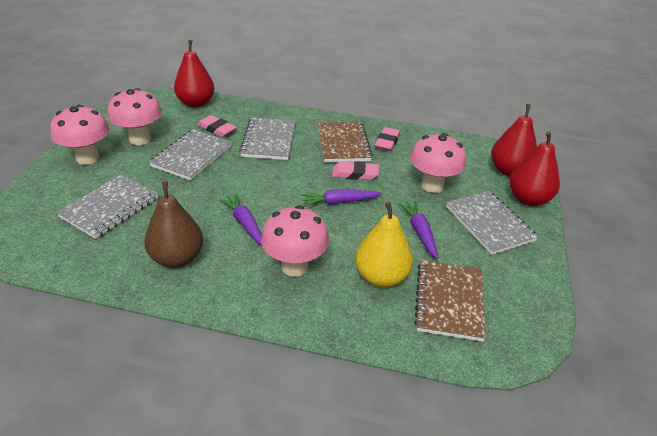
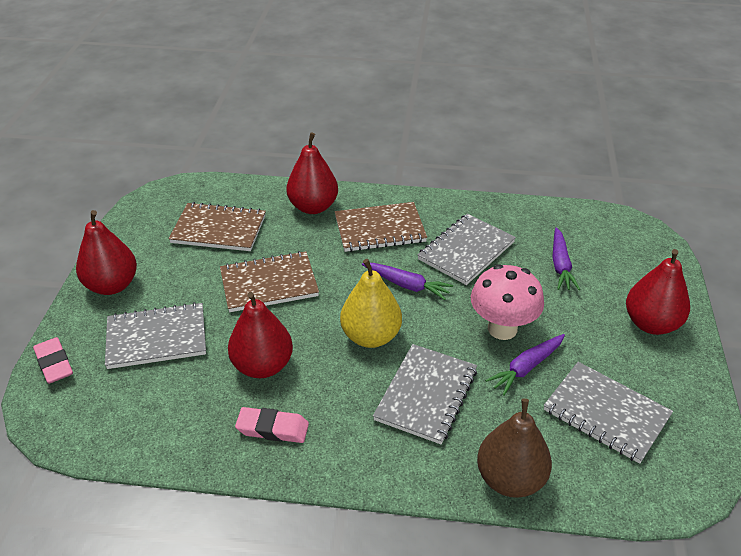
brown notebook: [317,122,373,162] [414,260,486,342] = 2 -> [168,202,266,251] [220,251,319,312] [335,202,427,252] = 3
pink eraser: [197,115,237,137] [332,161,379,180] [375,127,400,151] = 3 -> [33,337,73,384] [235,407,309,443] = 2
pink mushroom: [50,105,109,165] [108,88,162,145] [261,205,329,277] [410,133,466,193] = 4 -> [471,264,544,340] = 1
red pear: [174,40,214,108] [491,104,537,177] [509,132,560,206] = 3 -> [76,210,137,295] [228,292,293,378] [286,132,338,214] [626,249,690,335] = 4

